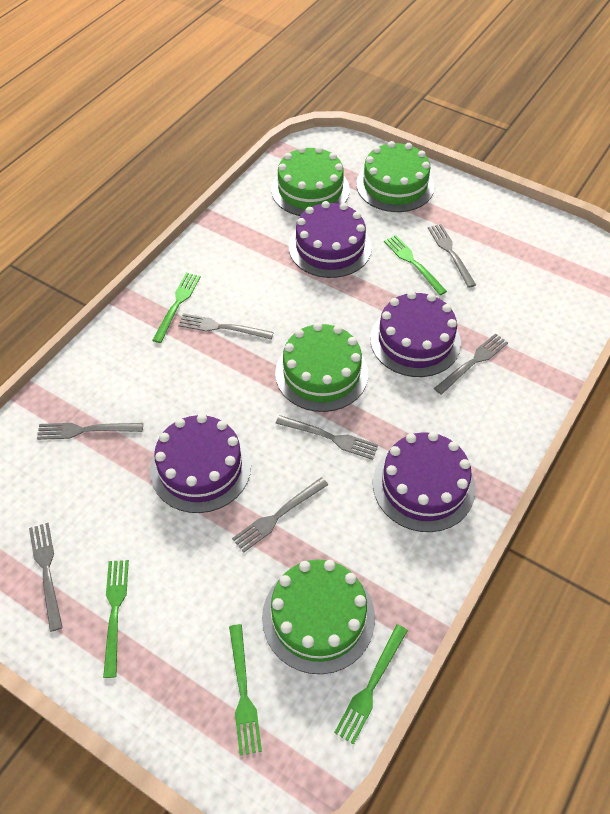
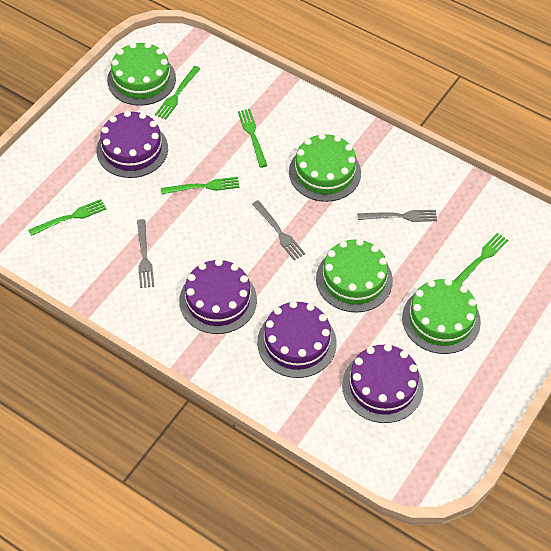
grey fork: [29,523,63,632] [37,423,143,440] [178,313,274,339] [232,477,328,552] [275,415,378,460] [428,224,476,288] [434,333,508,395] = 7 -> [137,219,154,288] [252,200,305,260] [357,210,437,222] = 3

